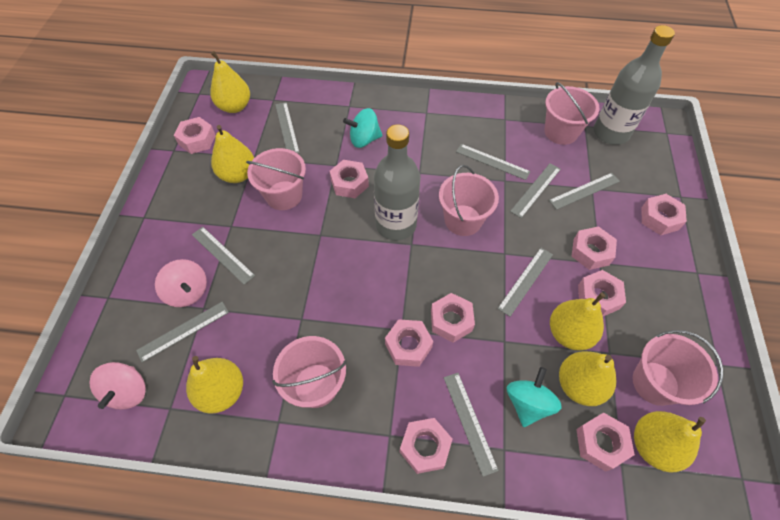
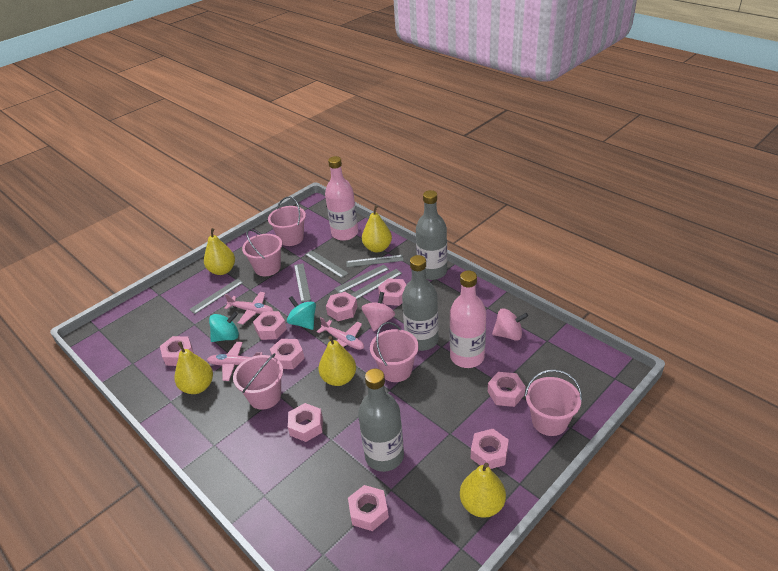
grey bottle: [374,124,420,241] [594,25,675,145] = 2 -> [358,369,404,472] [402,255,438,351] [416,190,447,280] = 3
grey ruler: [136,302,229,363] [192,227,255,285] [275,102,300,153] [444,373,499,477] [456,144,531,180] [497,248,553,317] [510,163,561,218] [549,173,620,210] = 8 -> [189,279,243,314] [294,263,311,302] [305,250,349,278] [335,265,389,293] [346,255,404,267] [350,269,402,299] = 6
pink bottle: none = 0 -> [325,156,358,241] [449,271,486,368] = 2
pink plane: none = 0 -> [207,342,263,381] [224,292,273,324] [317,317,364,350] = 3
yellow pear: [186,356,243,414] [210,51,250,113] [211,125,254,183] [550,292,605,350] [559,351,617,406] [634,411,706,472] = 6 -> [174,341,213,394] [204,228,235,275] [319,336,356,386] [362,205,392,252] [460,463,506,518] = 5

